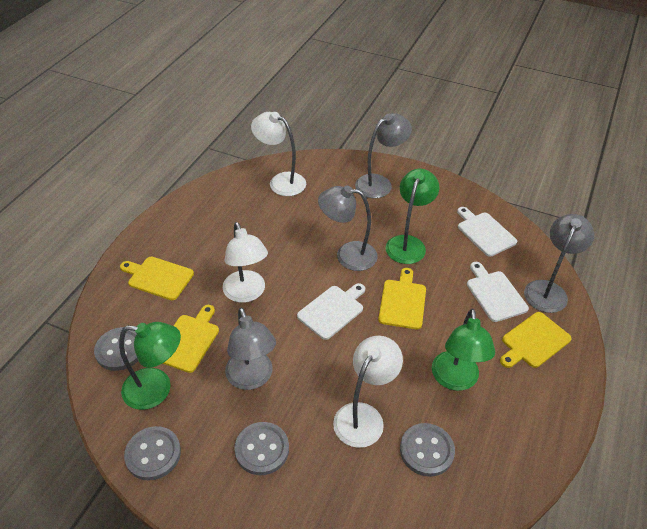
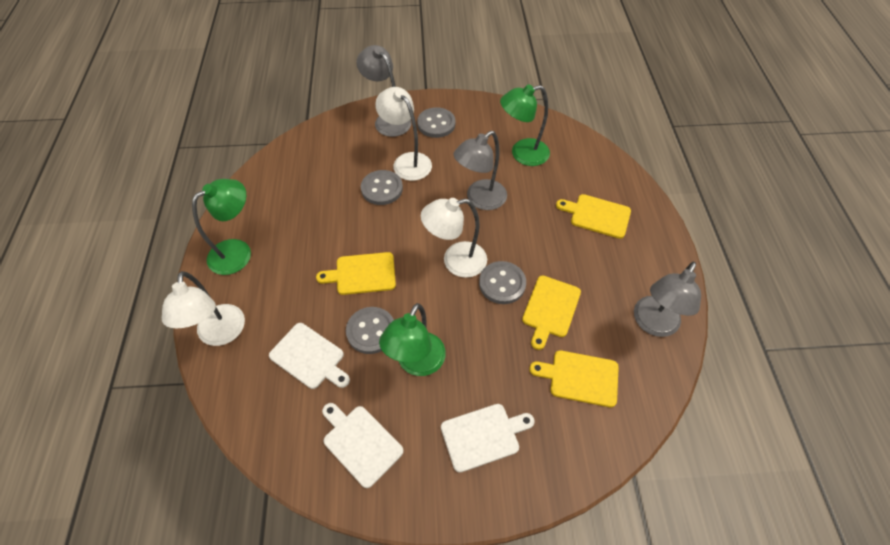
grey lamp: [225,307,276,390] [318,185,378,271] [355,113,412,198] [524,214,594,313] = 4 -> [356,45,411,137] [454,131,507,210] [634,262,701,337] = 3

